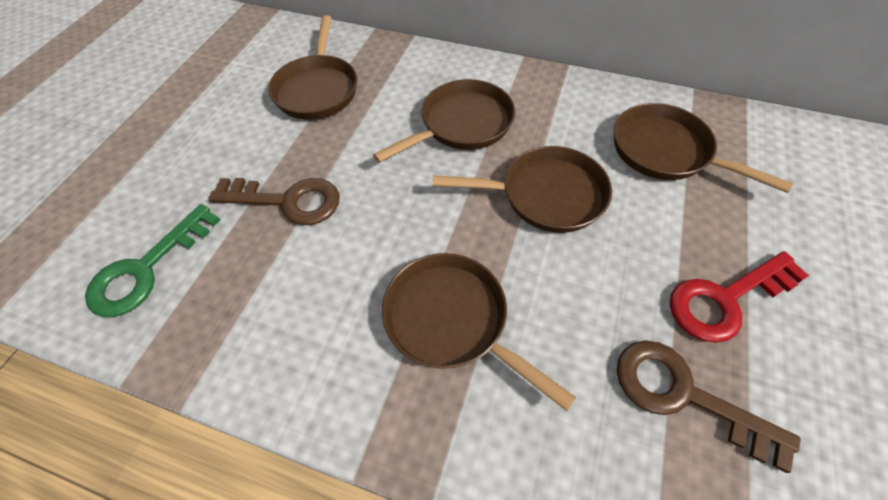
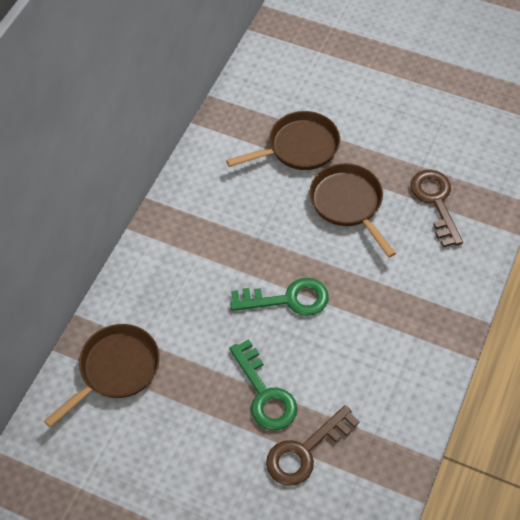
brown pan: [268,15,357,120] [373,79,515,163] [382,253,576,411] [433,146,612,233] [614,103,793,193] = 5 -> [44,324,160,428] [226,111,340,170] [309,163,396,258] = 3
green key: [85,204,220,317] = 1 -> [229,339,297,430] [230,278,328,316] = 2
red key: [670,251,809,343] = 1 -> none = 0

